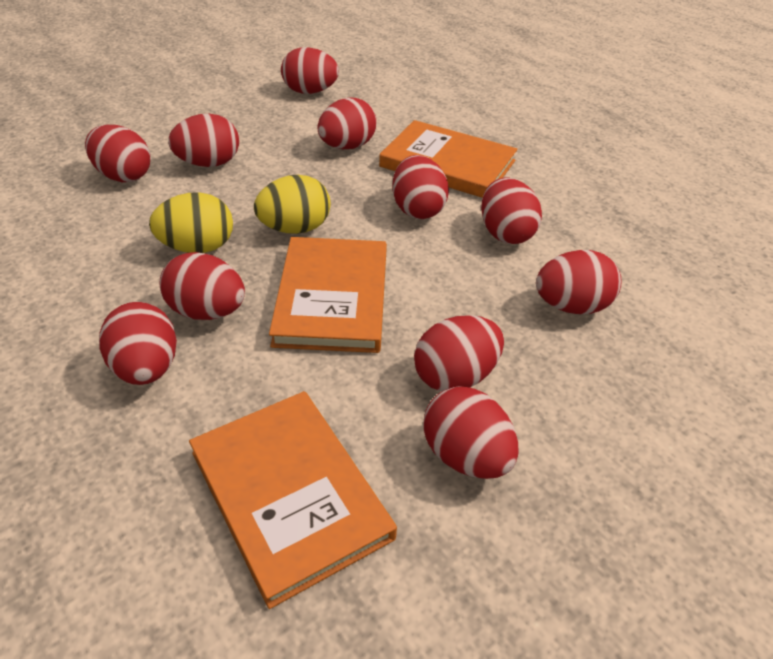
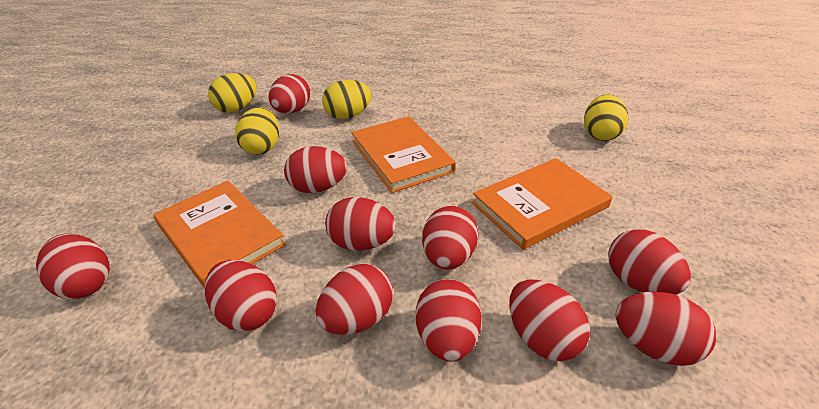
yellow egg: [149,192,233,253] [254,175,331,234] = 2 -> [208,73,257,113] [235,107,279,155] [322,80,372,119] [584,95,628,141] = 4

